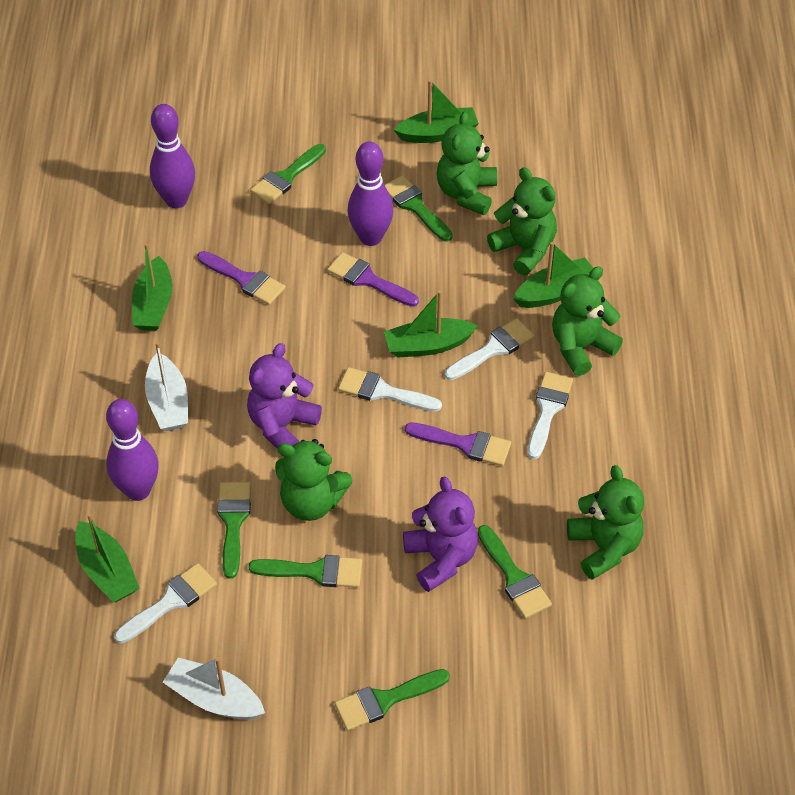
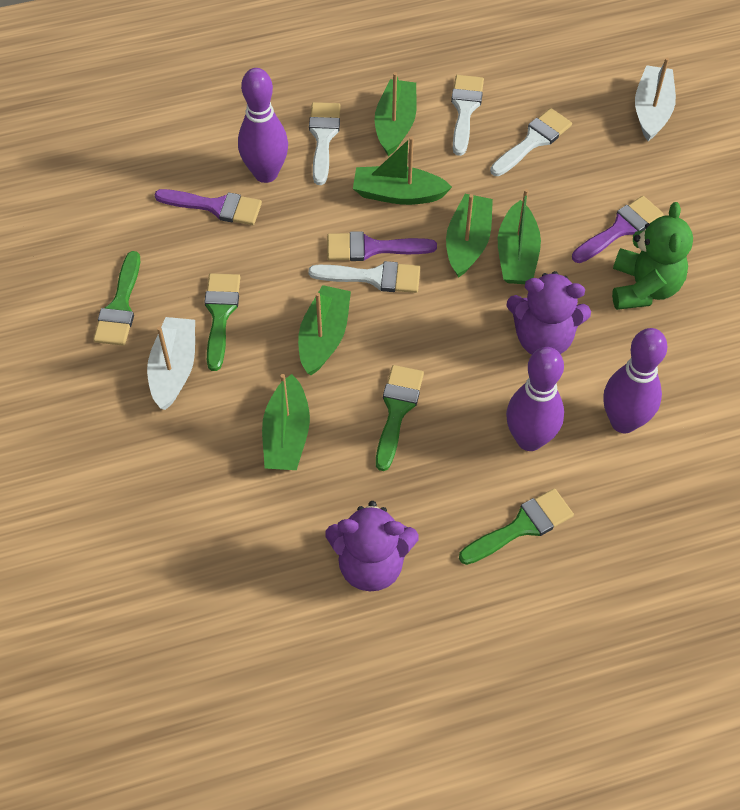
green boat: [75,513,139,602] [132,243,172,330] [384,290,478,358] [393,80,479,143] [513,242,593,308] = 5 -> [262,374,310,470] [298,285,351,375] [353,137,452,205] [375,72,417,156] [446,194,493,278] [498,189,541,284] = 6
green brush: [217,482,251,579] [248,555,362,588] [250,144,326,204] [334,669,450,731] [385,175,453,241] [478,525,552,618] = 6 -> [93,251,140,346] [204,273,240,371] [376,365,424,471] [459,488,574,565] = 4
green teddy bear: [275,439,352,521] [437,111,497,215] [487,167,557,276] [552,266,623,376] [567,465,644,580] = 5 -> [612,202,693,310] = 1

